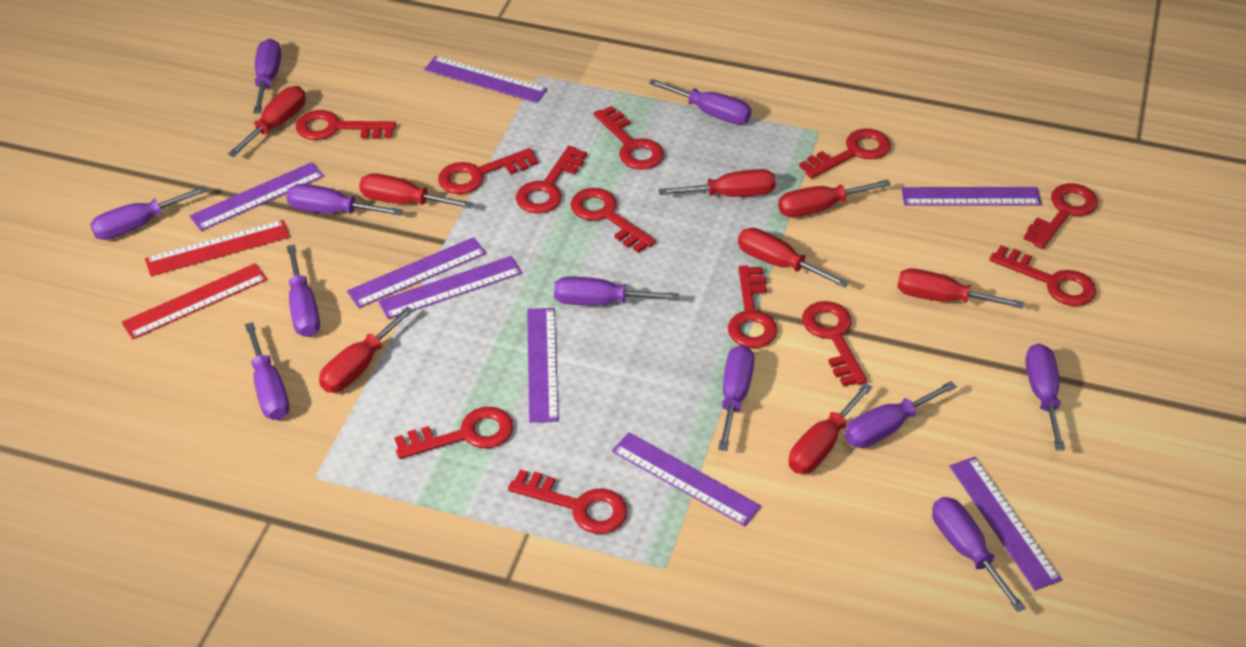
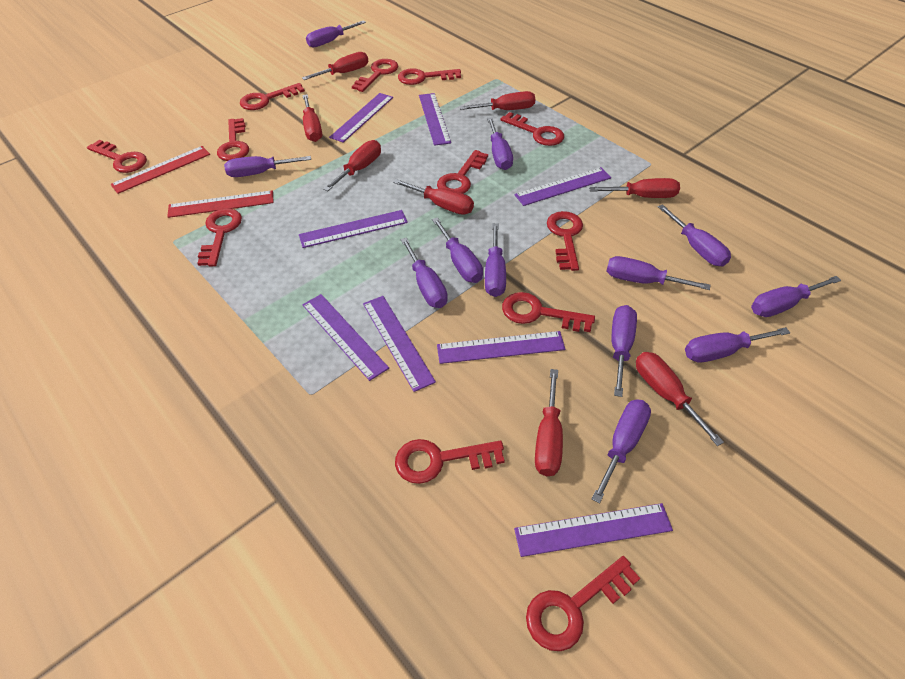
purple screwdriver: [90,186,208,240] [245,322,289,420] [253,39,281,114] [286,184,403,216] [287,244,320,337] [554,276,679,305] [649,79,751,125] [718,345,755,451] [844,381,957,448] [932,497,1026,612] [1025,343,1065,450] = 11 -> [224,156,311,177] [306,20,366,47] [401,238,448,308] [432,217,483,283] [485,223,506,297] [487,117,513,170] [592,399,651,504] [606,256,710,290] [612,305,637,397] [658,204,731,266] [685,327,790,363] [751,276,841,317] = 12

